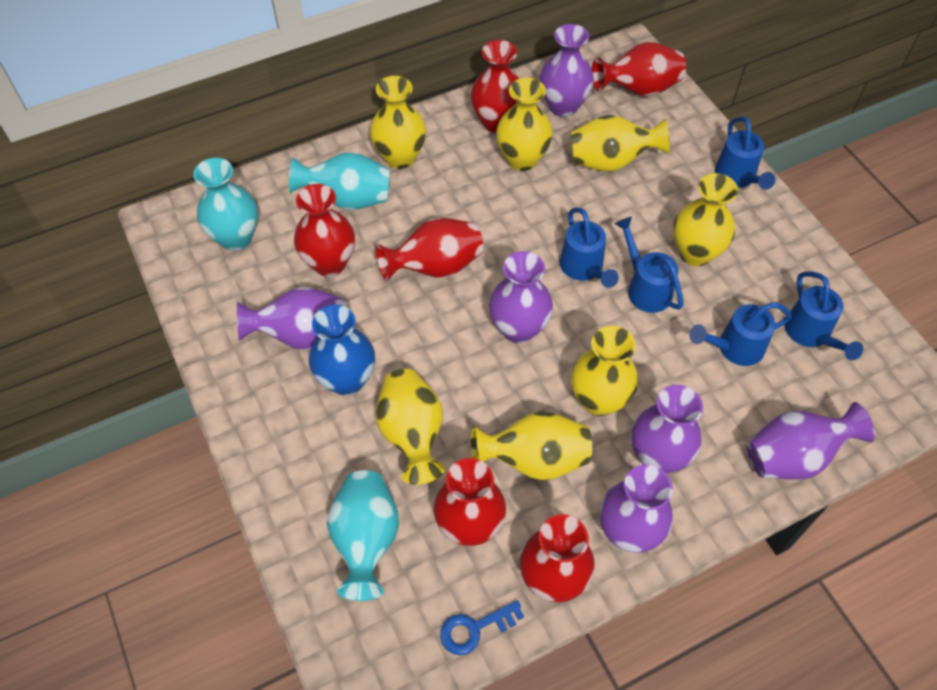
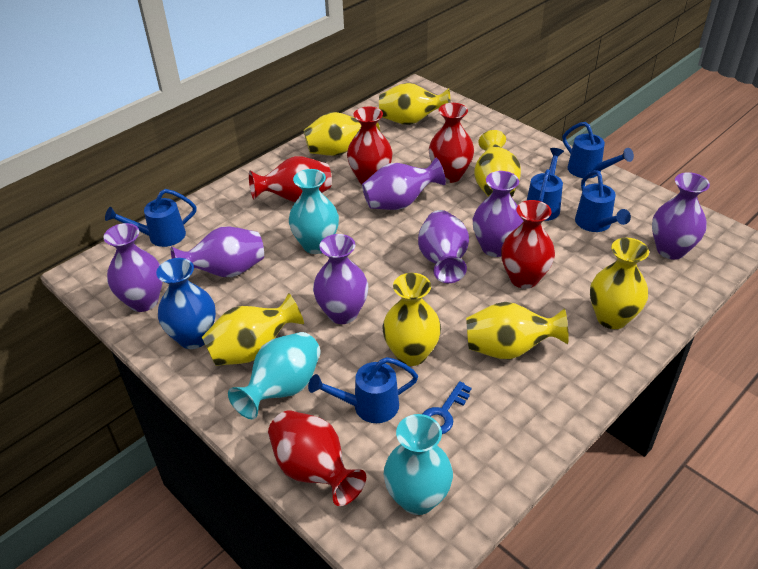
purple vase: [237,287,347,350] [489,251,553,343] [540,24,594,117] [600,464,673,553] [631,385,703,473] [747,402,875,480] = 6 -> [104,223,163,312] [171,226,264,277] [313,234,368,324] [362,158,446,210] [418,210,469,283] [473,171,523,257] [652,172,710,260] = 7
red vase: [294,184,355,277] [376,218,483,281] [434,458,506,546] [471,40,519,133] [520,514,595,603] [592,42,686,97] = 6 -> [249,156,332,202] [268,410,366,506] [347,107,392,184] [429,103,474,183] [501,200,555,289] = 5

